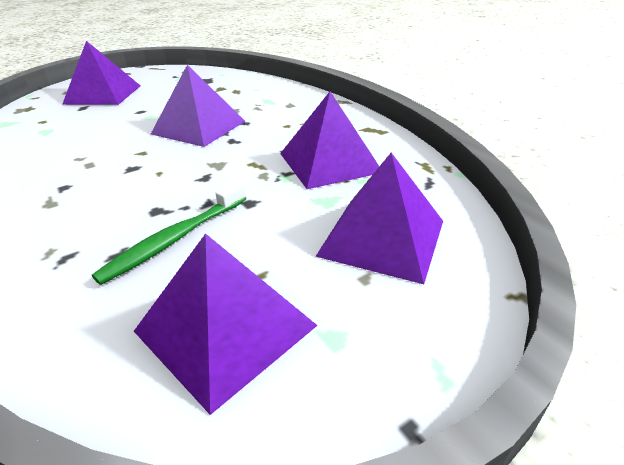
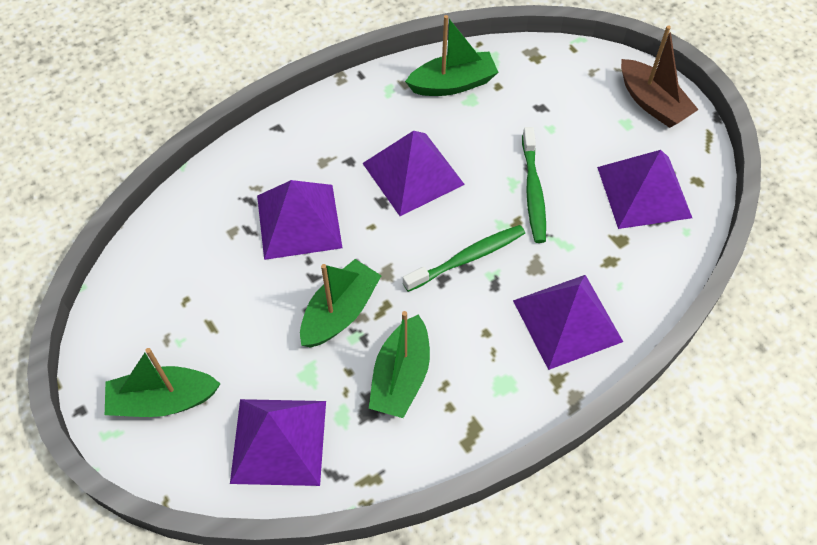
brown boat: none = 0 -> [621,26,699,128] = 1
green boat: none = 0 -> [105,348,221,417] [300,259,382,348] [369,311,430,418] [405,15,498,96] = 4
green toothbrush: [92,181,246,285] = 1 -> [403,225,525,292] [522,127,546,243] = 2

